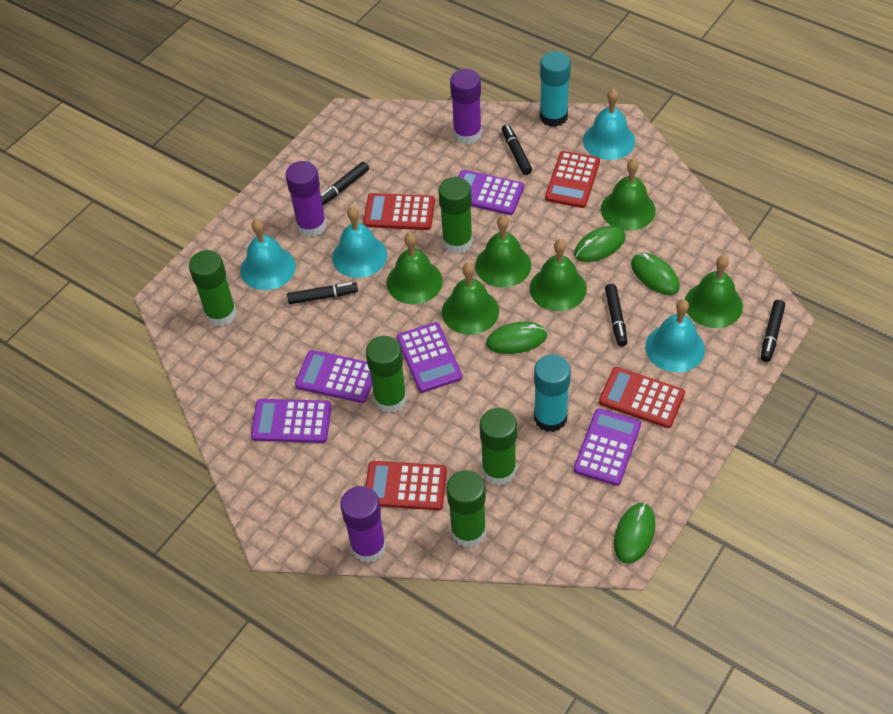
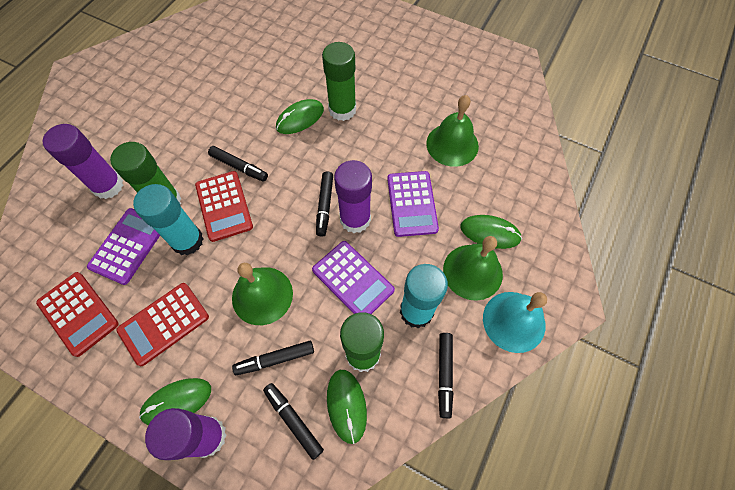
green bell: [387,232,443,304] [442,262,499,335] [475,215,531,287] [530,239,587,311] [601,159,656,231] [685,255,743,328] = 6 -> [232,263,293,325] [426,95,479,167] [443,236,503,301] = 3
green glue stick: [189,250,237,326] [366,336,407,413] [438,177,473,254] [447,470,486,547] [480,408,517,485] = 5 -> [110,142,182,204] [322,42,356,121] [340,312,384,372] = 3
purple calculator: [251,399,332,443] [295,350,372,403] [397,322,462,393] [458,170,524,215] [574,408,641,486] = 5 -> [87,208,160,285] [312,241,395,314] [387,171,439,237] = 3
red calculator: [363,193,435,230] [365,461,447,510] [545,151,600,208] [599,367,685,428] = 4 -> [36,272,119,357] [116,283,209,366] [195,171,253,242] = 3
turquoise bell: [240,219,296,290] [332,206,387,278] [583,88,635,160] [645,299,705,372] = 4 -> [483,292,547,353] = 1

